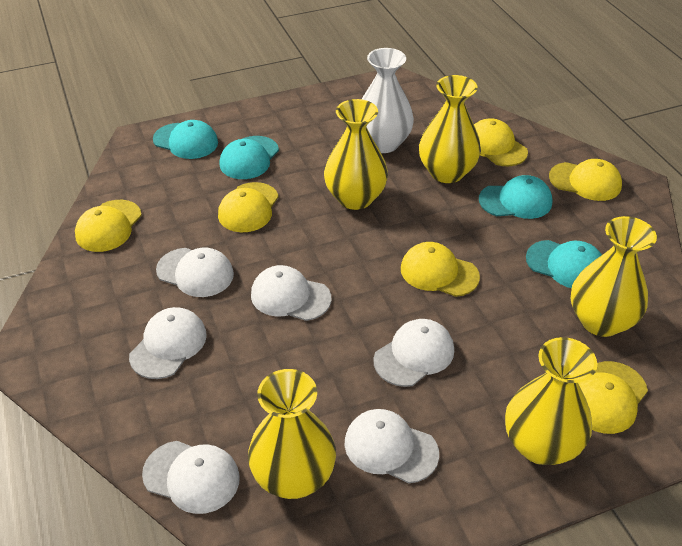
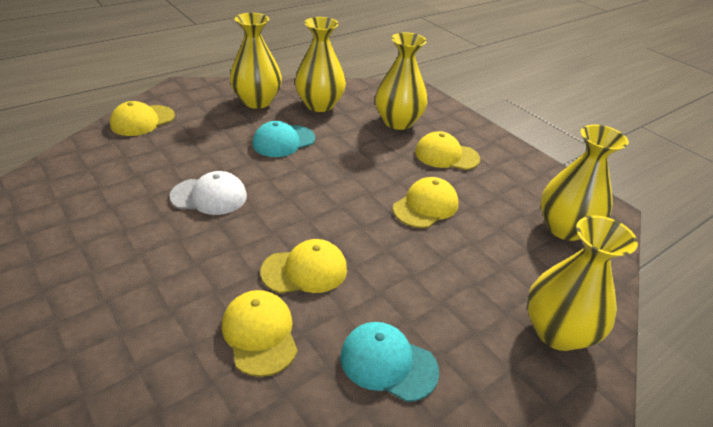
turquoise cap: [153,120,218,159] [219,136,279,179] [479,175,553,219] [526,240,602,288] = 4 -> [252,121,315,157] [340,322,439,402] = 2
white cap: [129,307,207,379] [142,441,240,514] [156,247,234,297] [251,265,332,321] [345,409,439,483] [373,319,454,387] = 6 -> [170,171,247,215] = 1
white vase: [362,48,414,153] = 1 -> none = 0
yellow cap: [75,200,142,252] [218,182,279,232] [401,242,480,297] [474,118,528,166] [549,159,622,201] [578,361,648,434] = 6 -> [110,101,175,136] [222,290,298,377] [260,239,347,293] [393,177,458,228] [415,131,480,170] = 5

